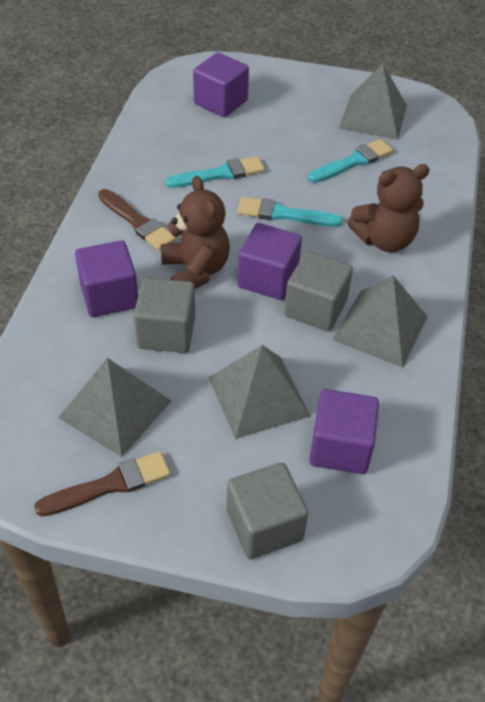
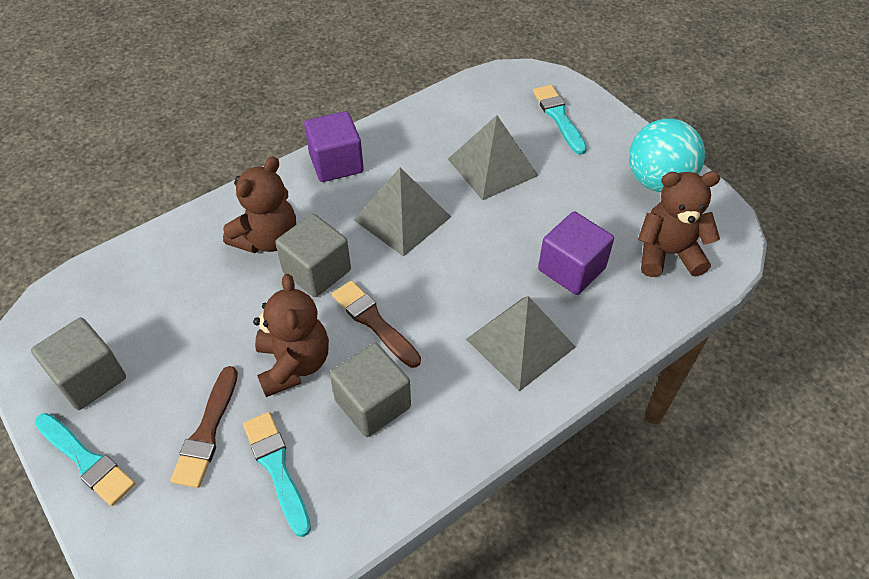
brown teddy bear: [161,176,230,289] [347,164,430,252] = 2 -> [223,156,296,253] [253,274,329,397] [638,171,720,277] = 3
grey pyramid: [58,358,171,457] [209,345,310,439] [333,275,428,368] [339,63,407,140] = 4 -> [354,167,451,257] [448,115,538,200] [466,296,575,391] = 3
purple cube: [75,240,138,317] [193,52,249,117] [238,223,302,300] [309,389,379,474] = 4 -> [304,111,364,182] [538,211,614,295] = 2
turquoise ball: none = 0 -> [629,119,705,192] = 1

